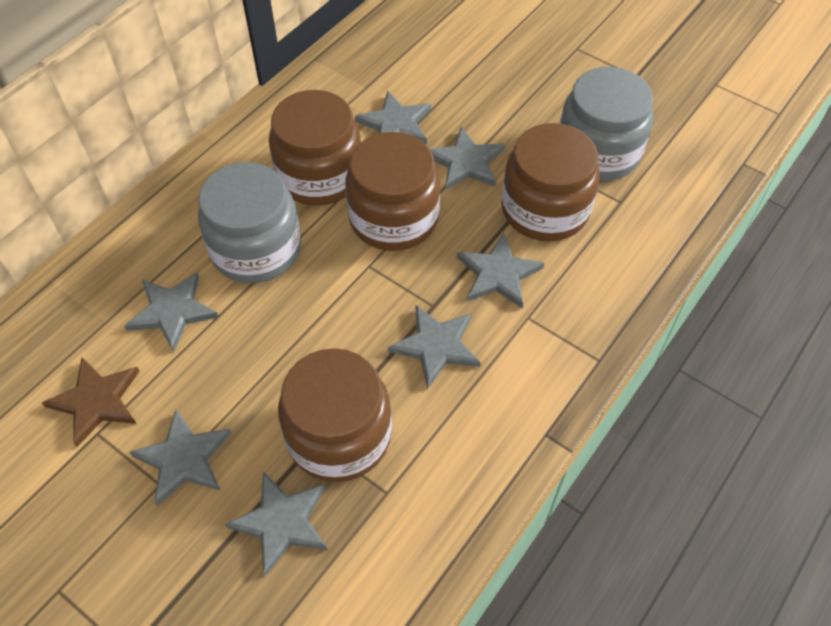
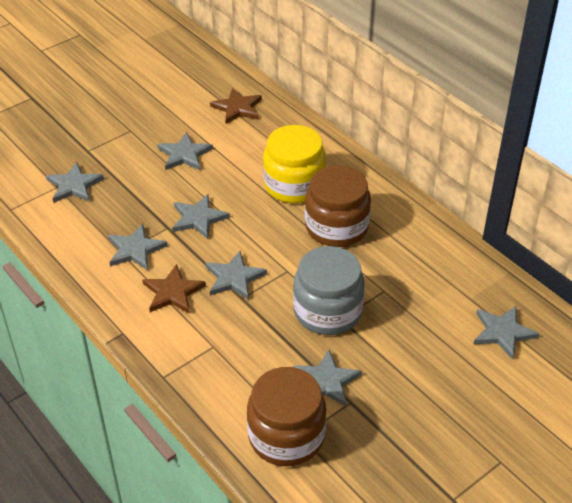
brown jar: [269,90,361,206] [278,348,392,482] [345,132,440,251] [501,123,600,241] = 4 -> [247,367,326,466] [305,165,371,247] = 2
brown star: [42,357,139,447] = 1 -> [142,264,206,314] [210,88,262,124] = 2
grey jar: [198,162,301,283] [560,67,653,181] = 2 -> [293,246,365,335] = 1
yellow jar: none = 0 -> [263,125,326,203] = 1

